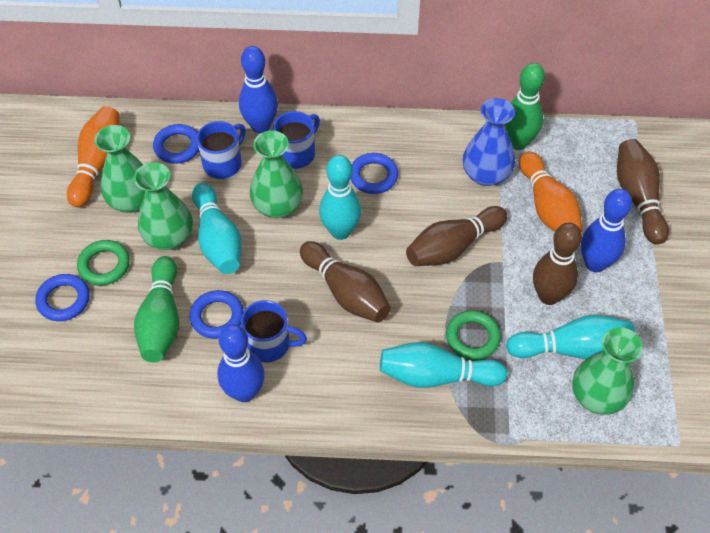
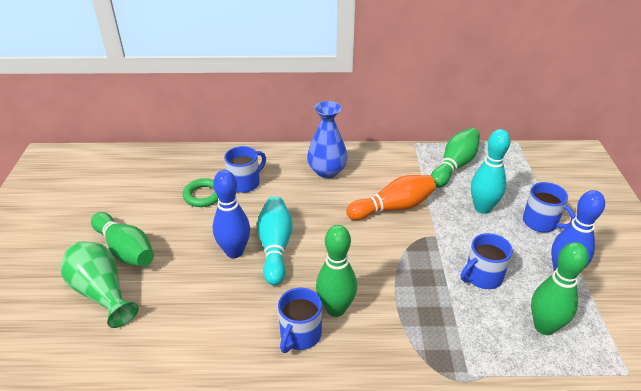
blue bowling pin: [217,324,265,402] [239,46,278,134] [581,189,632,272] = 3 -> [213,170,250,258] [551,190,605,271] = 2
blue mug: [197,121,246,179] [241,300,307,362] [273,111,320,169] = 3 -> [224,146,266,193] [278,287,322,353] [461,233,513,289] [523,182,575,232] = 4
blue ring: [35,274,89,321] [153,124,199,164] [190,290,244,339] [351,153,398,194] = 4 -> none = 0
brown bowling pin: [300,241,391,322] [406,206,507,266] [533,223,582,305] [617,139,669,245] = 4 -> none = 0
green bowling pin: [134,256,179,362] [505,63,545,150] = 2 -> [91,212,154,267] [316,225,357,317] [431,128,480,188] [531,242,589,335] = 4
green ring: [77,240,130,285] [446,310,501,360] = 2 -> [183,178,218,207] = 1
green vase: [95,125,146,213] [134,162,193,250] [250,131,303,218] [572,327,643,415] = 4 -> [61,241,139,328] = 1
orange bowling pin: [67,106,120,207] [519,151,583,233] = 2 -> [346,175,436,220] = 1
turquoise bowling pin: [192,183,242,274] [319,155,361,240] [380,342,508,388] [506,315,635,359] = 4 -> [257,196,293,285] [471,129,510,214] = 2

